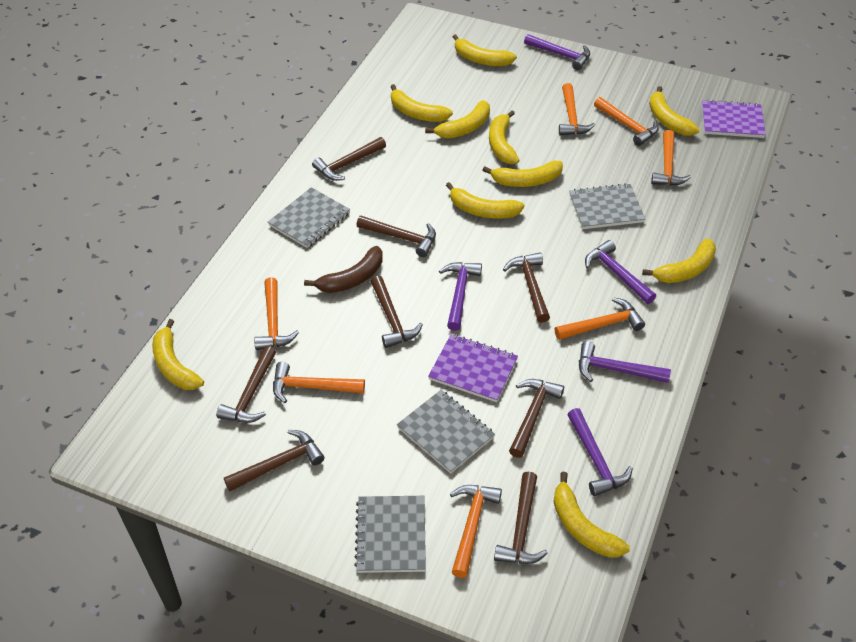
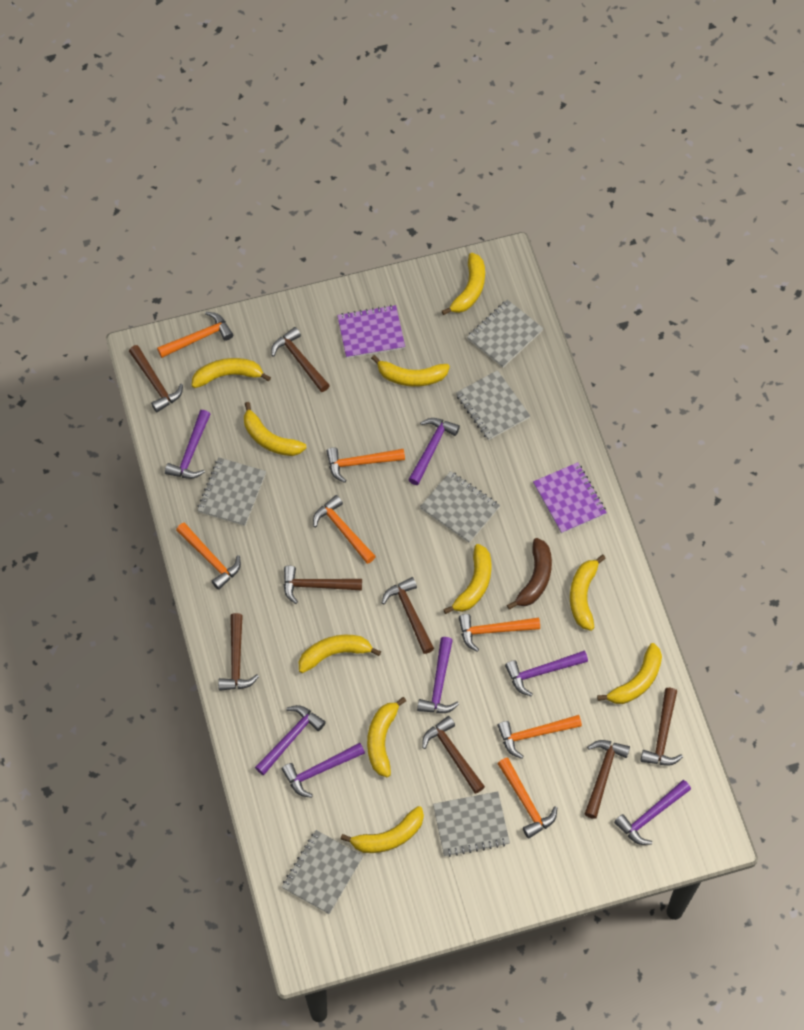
grey notebook: [268,187,350,248] [354,496,426,573] [397,390,495,473] [569,183,645,229] = 4 -> [197,457,266,526] [282,830,363,914] [420,471,500,543] [433,791,510,857] [456,370,530,440] [467,299,543,368] = 6
purple hammer: [439,262,482,331] [524,34,590,70] [567,408,633,496] [579,341,671,383] [585,240,656,304] = 5 -> [165,410,211,479] [255,705,326,775] [282,743,365,798] [408,418,460,485] [417,637,459,713] [505,650,588,696] [614,780,691,845] = 7

